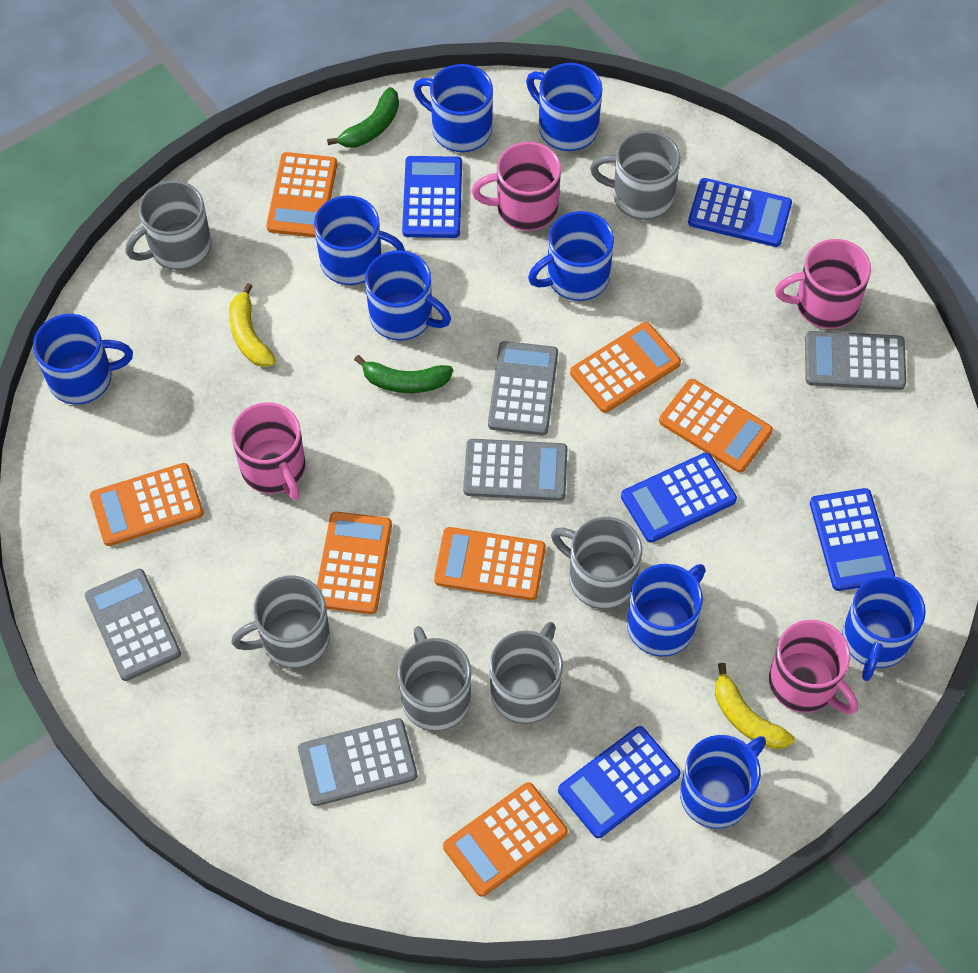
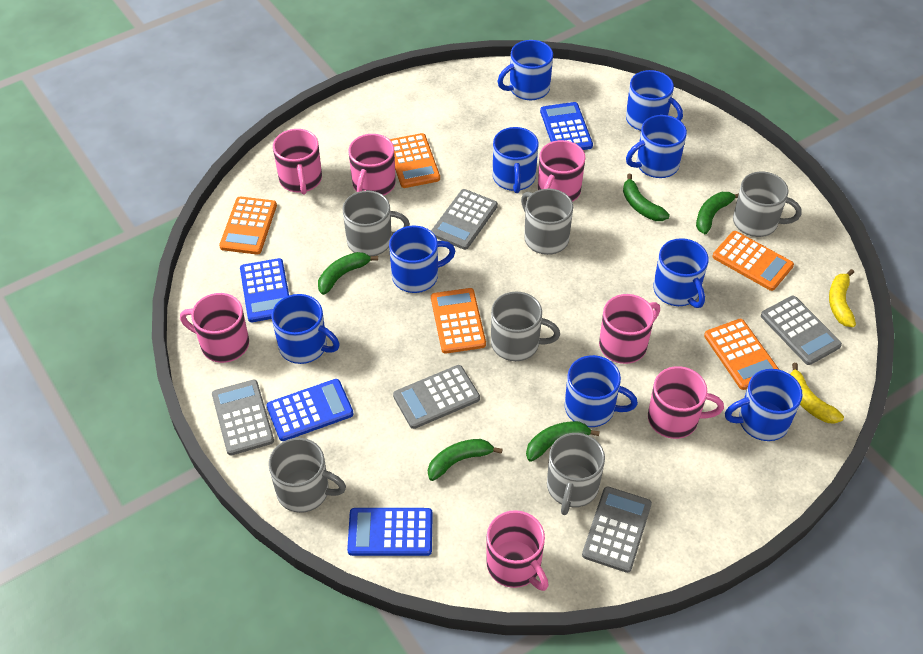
blue calculator: [402,156,462,238] [558,726,681,838] [621,452,737,543] [688,178,792,247] [810,488,895,591] = 5 -> [240,258,289,322] [266,379,354,441] [347,508,433,556] [540,102,593,150] = 4
green banana: [327,87,399,148] [354,355,453,393] = 2 -> [318,252,378,295] [428,439,503,481] [526,421,600,462] [623,174,670,221] [696,192,738,234] = 5
orange calculator: [90,463,204,546] [266,152,337,238] [317,511,392,614] [434,527,546,600] [443,782,568,897] [570,322,681,413] [659,379,773,473] = 7 -> [219,197,277,255] [389,133,440,188] [431,288,486,354] [704,319,779,390] [713,231,794,291] = 5
pink mug: [231,402,306,500] [472,142,561,231] [769,620,858,714] [775,239,871,329] = 4 -> [180,293,249,363] [273,129,322,195] [349,134,396,195] [486,510,548,591] [538,140,586,202] [599,294,660,364] [648,366,724,439] = 7

